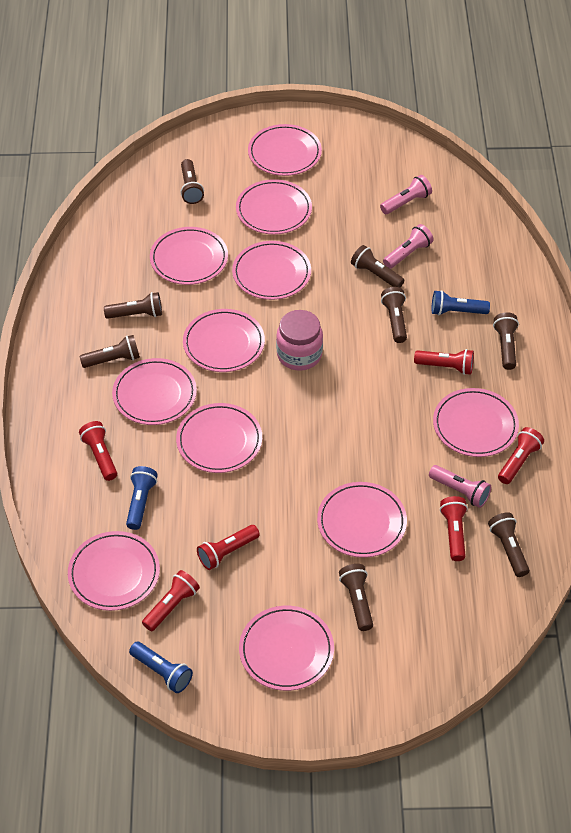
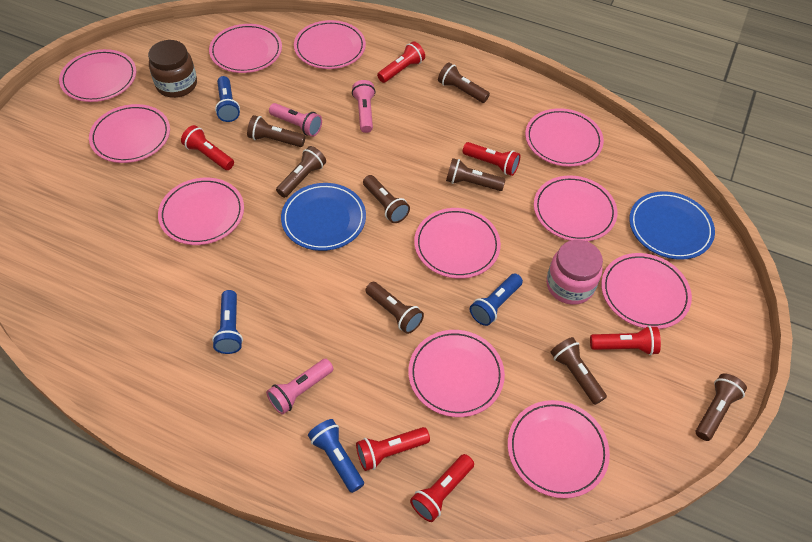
blue flashlight: [126,466,158,530] [129,642,193,693] [432,290,490,316] = 3 -> [212,290,243,354] [215,76,240,122] [308,419,364,493] [470,274,523,326] = 4
blue plate: none = 0 -> [281,183,366,251] [629,191,715,260] = 2
brown jar: none = 0 -> [148,40,197,98] = 1

